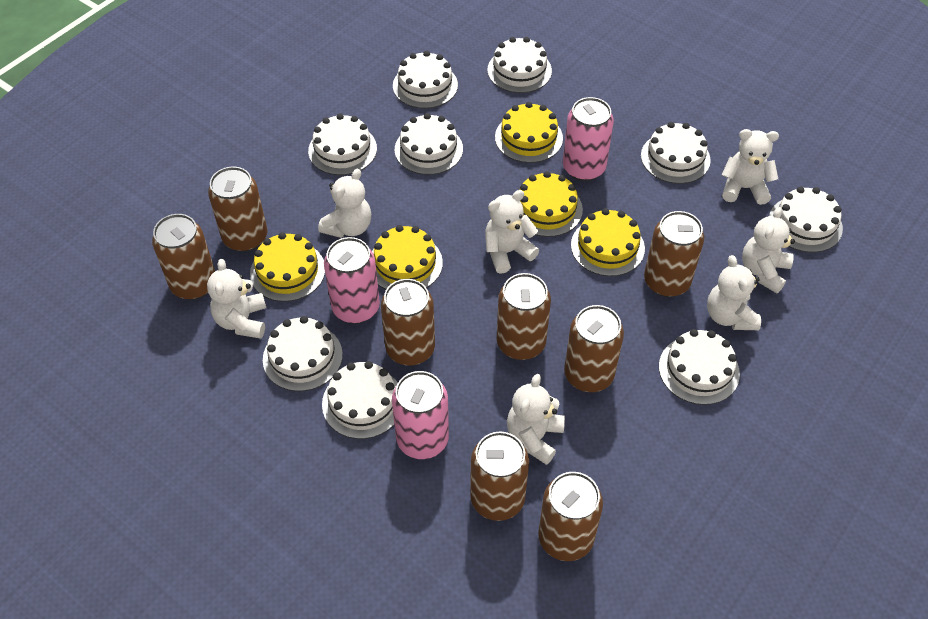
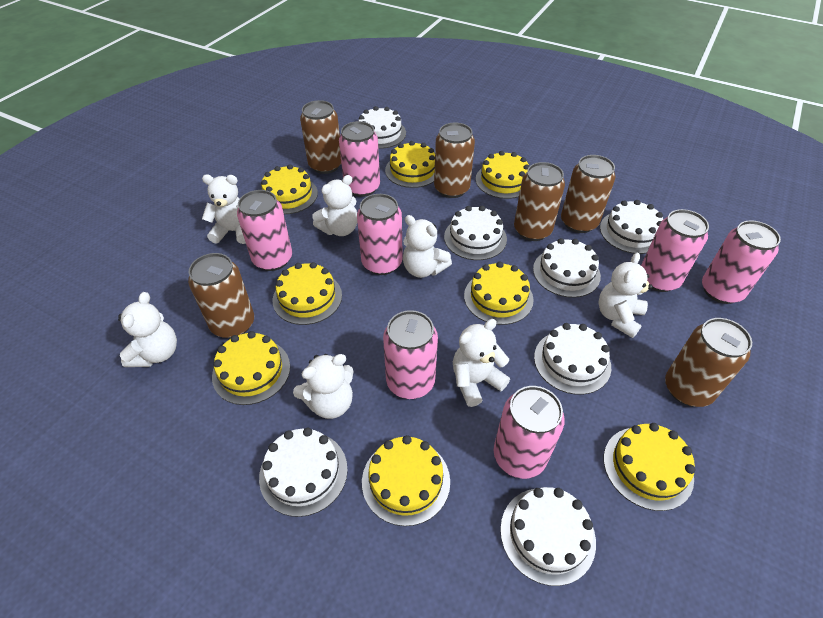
brown can: [152,214,215,300] [208,167,267,252] [381,279,435,366] [470,432,529,521] [497,273,551,360] [538,472,603,561] [564,305,624,392] [644,211,704,297] = 8 -> [188,253,254,338] [300,100,341,174] [434,123,475,198] [514,162,565,241] [561,155,616,233] [665,318,752,407] = 6
pink can: [324,237,380,324] [392,371,449,459] [563,97,614,181] = 3 -> [237,190,292,271] [339,121,380,197] [357,194,403,275] [383,310,438,399] [494,386,565,479] [641,209,709,292] [702,220,781,304] = 7
white cake: [263,316,343,391] [308,113,377,175] [322,361,398,439] [393,51,458,109] [395,113,463,175] [487,37,552,93] [641,122,711,184] [659,329,740,405] [769,187,843,253] = 9 -> [259,428,348,517] [359,106,406,149] [444,206,507,260] [500,487,596,586] [533,238,601,298] [534,323,611,395] [600,200,663,254] = 7
yellow cake: [250,232,325,302] [372,225,443,290] [495,102,563,163] [519,171,583,237] [571,208,645,276] = 5 -> [212,331,290,405] [261,164,318,214] [272,262,342,325] [362,435,450,526] [385,141,435,188] [464,262,534,325] [476,151,529,199] [604,423,695,511] = 8

